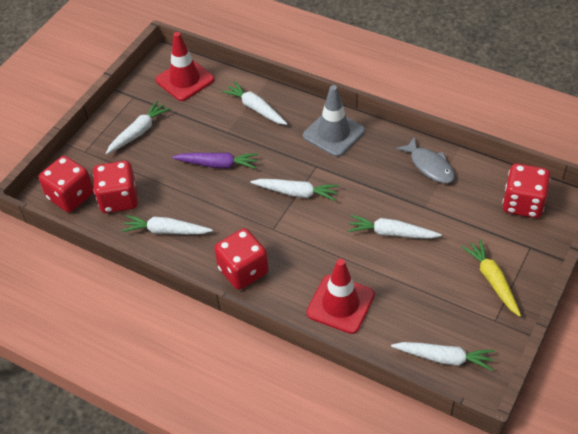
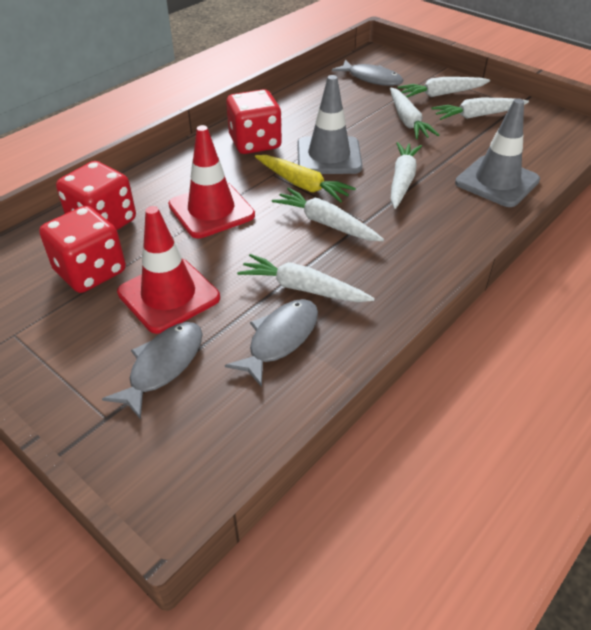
grey fish: [396,137,455,183] = 1 -> [102,322,203,419] [225,299,318,387] [332,60,403,86] = 3
grey traffic cone: [303,85,365,157] = 1 -> [297,75,363,174] [455,98,540,207] = 2
purple carrot: [172,152,258,169] = 1 -> none = 0
red dice: [39,156,94,212] [93,161,138,213] [214,228,269,290] [502,163,550,218] = 4 -> [39,206,126,293] [56,161,136,230] [226,89,282,154] = 3

